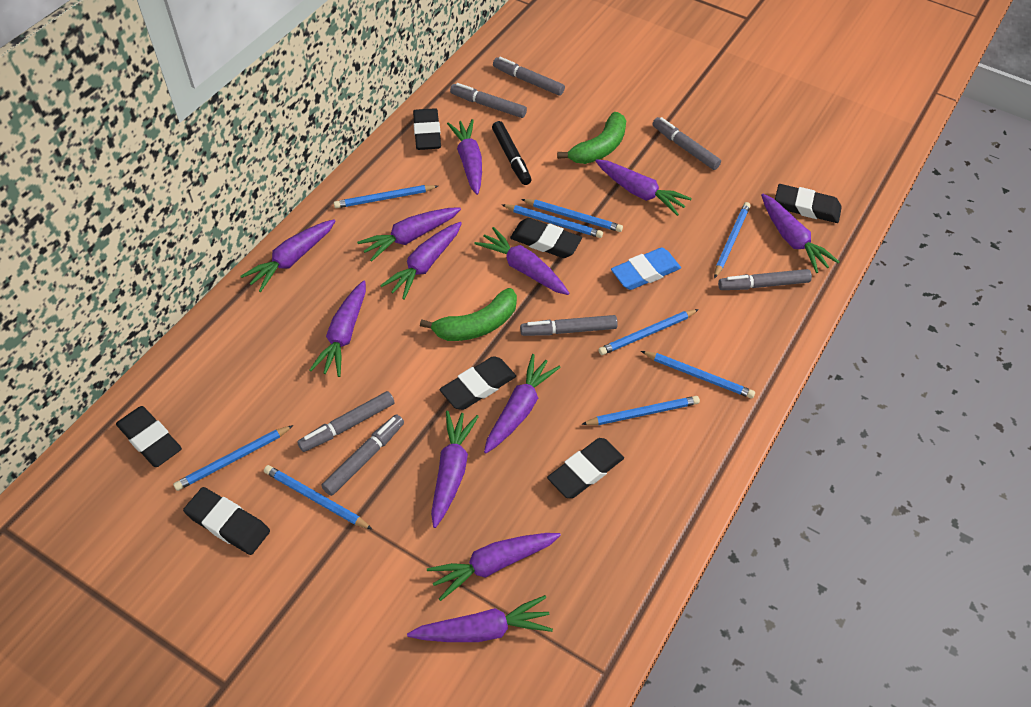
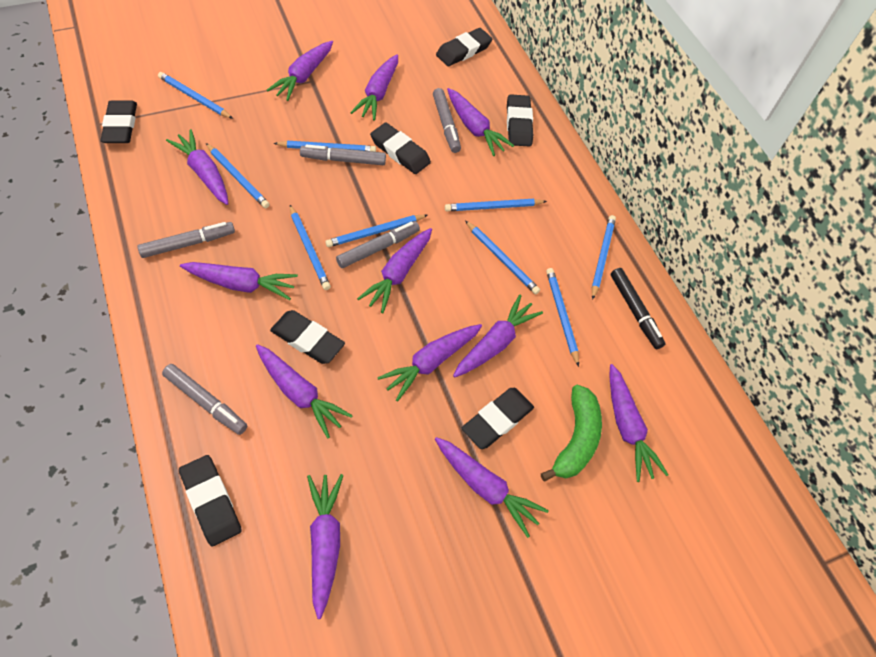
blue eraser: [611,247,681,290] = 1 -> none = 0
green banana: [420,288,517,341] [557,112,626,164] = 2 -> [541,385,602,481] = 1
grey marker: [297,391,395,452] [321,414,404,496] [450,83,527,118] [493,57,565,96] [520,315,618,336] [652,117,721,170] [718,269,812,290] = 7 -> [137,222,235,258] [162,364,247,435] [300,144,386,165] [336,221,420,268] [433,88,461,153] = 5

